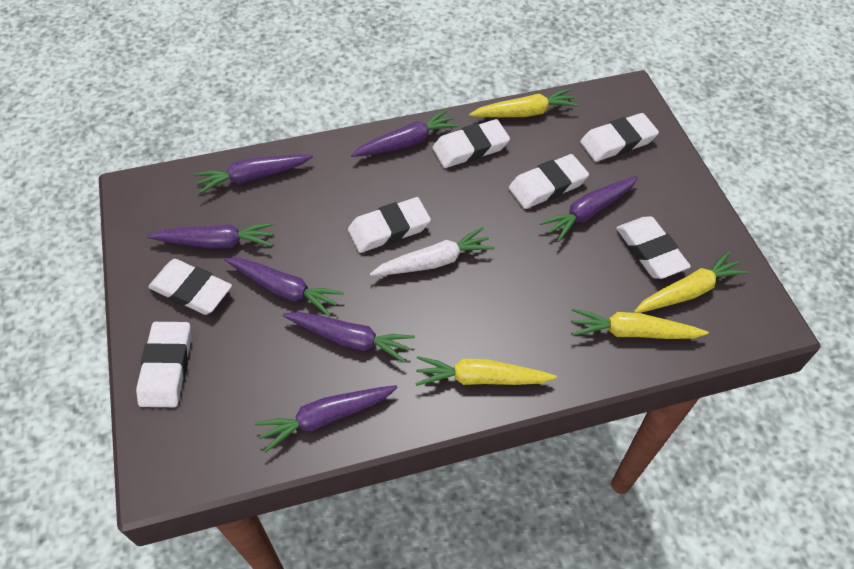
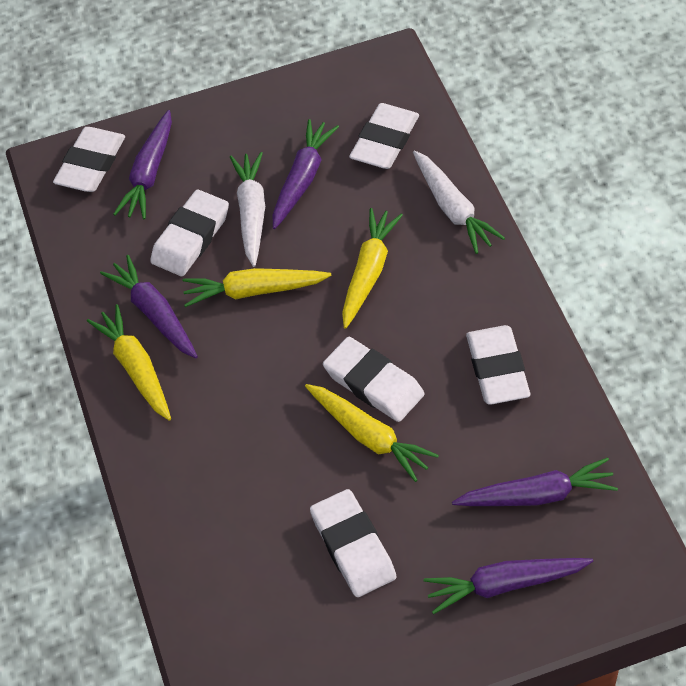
purple carrot: [147,222,274,249] [194,154,313,194] [224,258,344,317] [255,385,398,453] [282,312,415,363] [351,109,459,157] [540,176,638,242] = 7 -> [100,255,198,358] [113,110,172,219] [273,119,339,229] [424,558,593,614] [452,457,618,506] = 5
white carrot: [370,227,494,276] = 1 -> [230,152,265,267] [413,151,505,254] = 2
white eraser: [136,322,192,407] [148,259,232,315] [348,197,431,253] [432,119,510,168] [509,154,589,209] [580,113,659,162] [616,216,691,279] = 7 -> [53,127,125,192] [150,190,229,276] [310,489,396,597] [323,337,425,422] [349,103,419,169] [466,325,530,405] = 6

